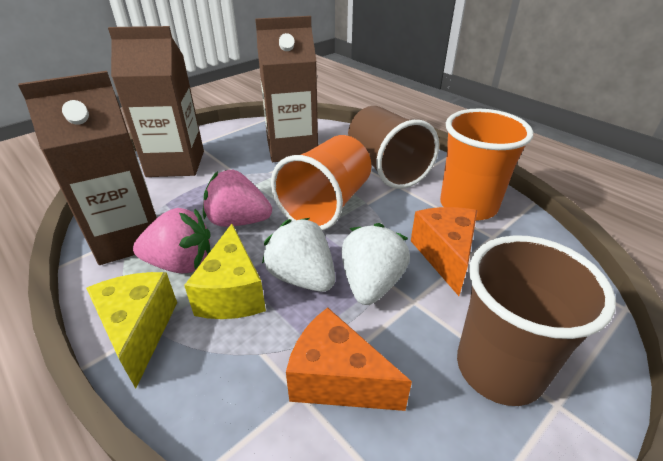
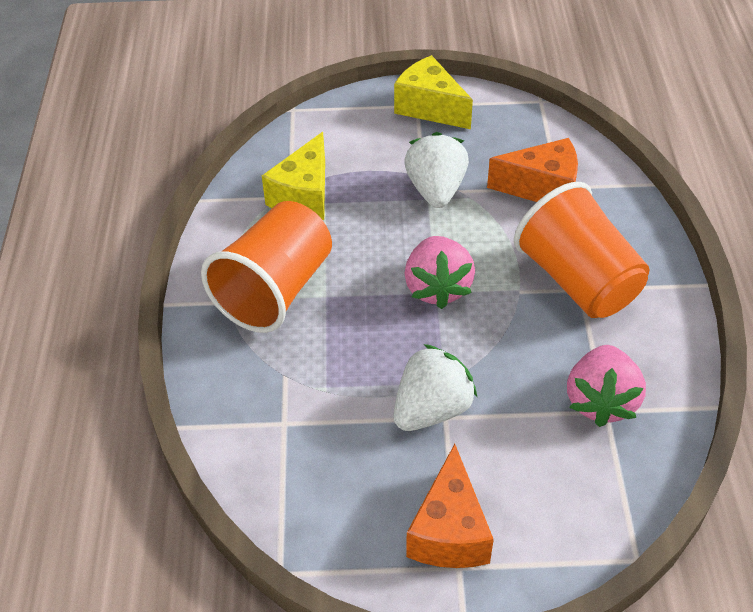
brown carton: [18,71,157,265] [108,26,204,177] [255,16,318,162] = 3 -> none = 0
brown cup: [348,106,439,189] [457,235,616,406] = 2 -> none = 0

